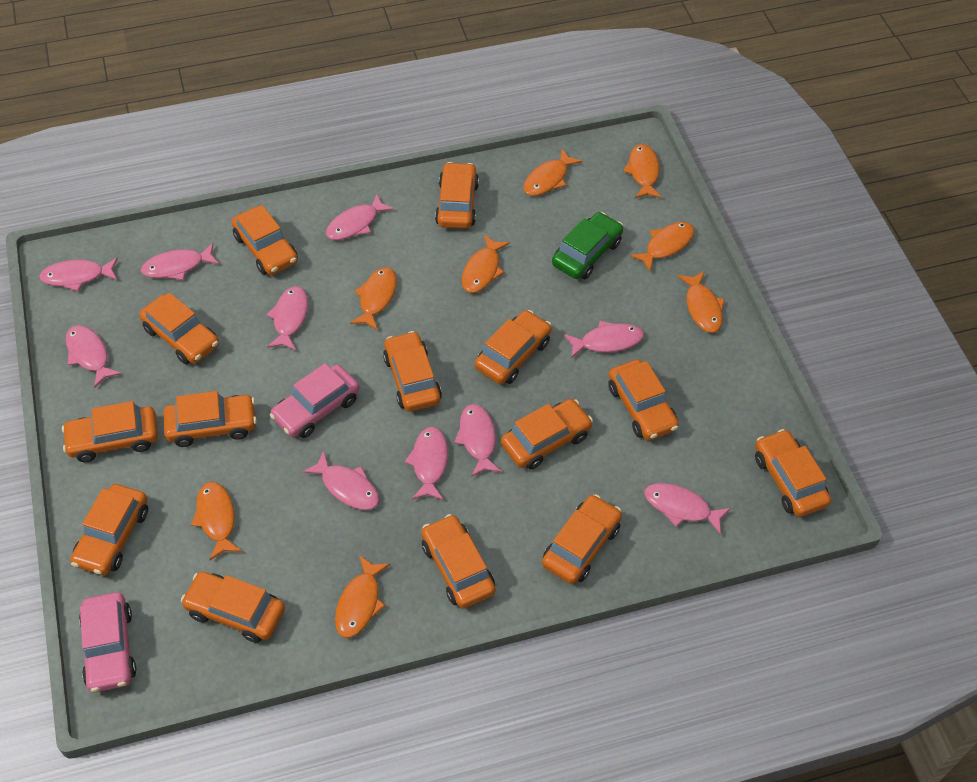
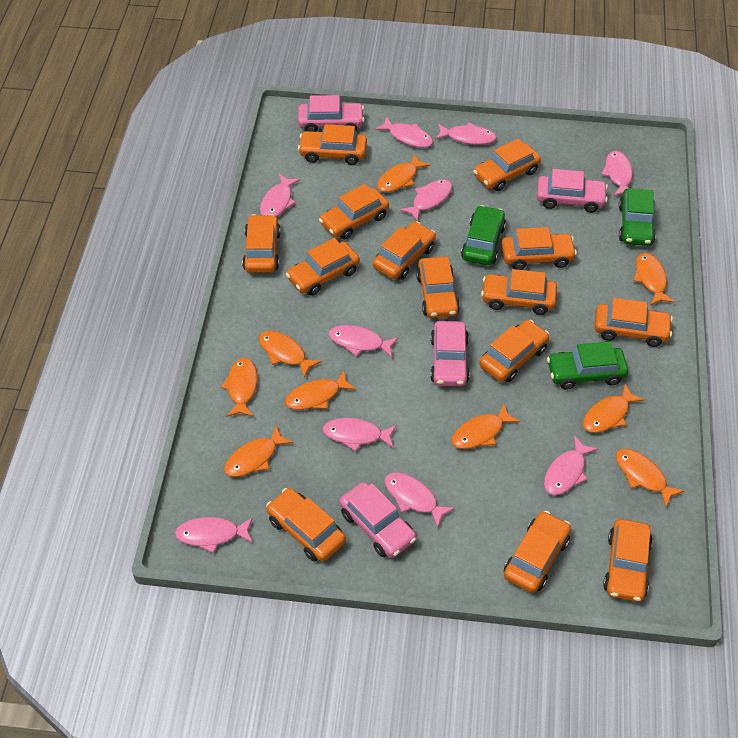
green car: [552,212,623,279] = 1 -> [461,205,506,265] [547,341,628,390] [619,188,656,246] = 3
orange fish: [191,482,242,560] [335,555,390,638] [350,267,397,330] [462,235,510,293] [523,149,582,196] [623,144,662,198] [630,222,694,271] [678,271,725,333] = 8 -> [221,358,258,417] [224,425,293,477] [259,331,322,378] [285,370,356,410] [377,154,430,192] [452,404,520,449] [583,384,645,433] [616,449,684,507] [633,253,675,306] = 9
pink car: [79,592,136,692] [270,363,360,438] = 2 -> [298,95,364,132] [339,482,416,558] [430,321,470,386] [537,169,608,213] = 4

